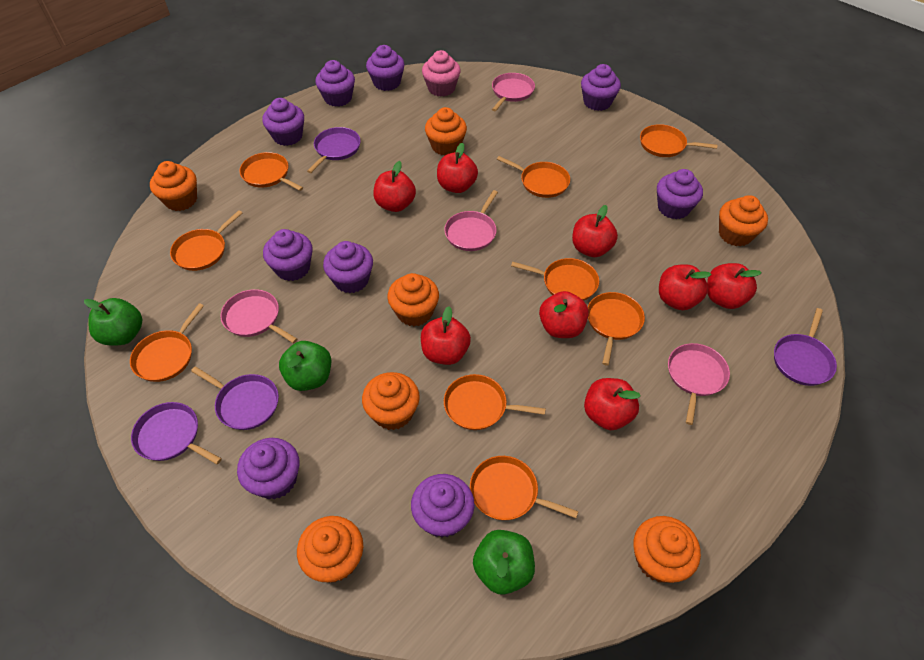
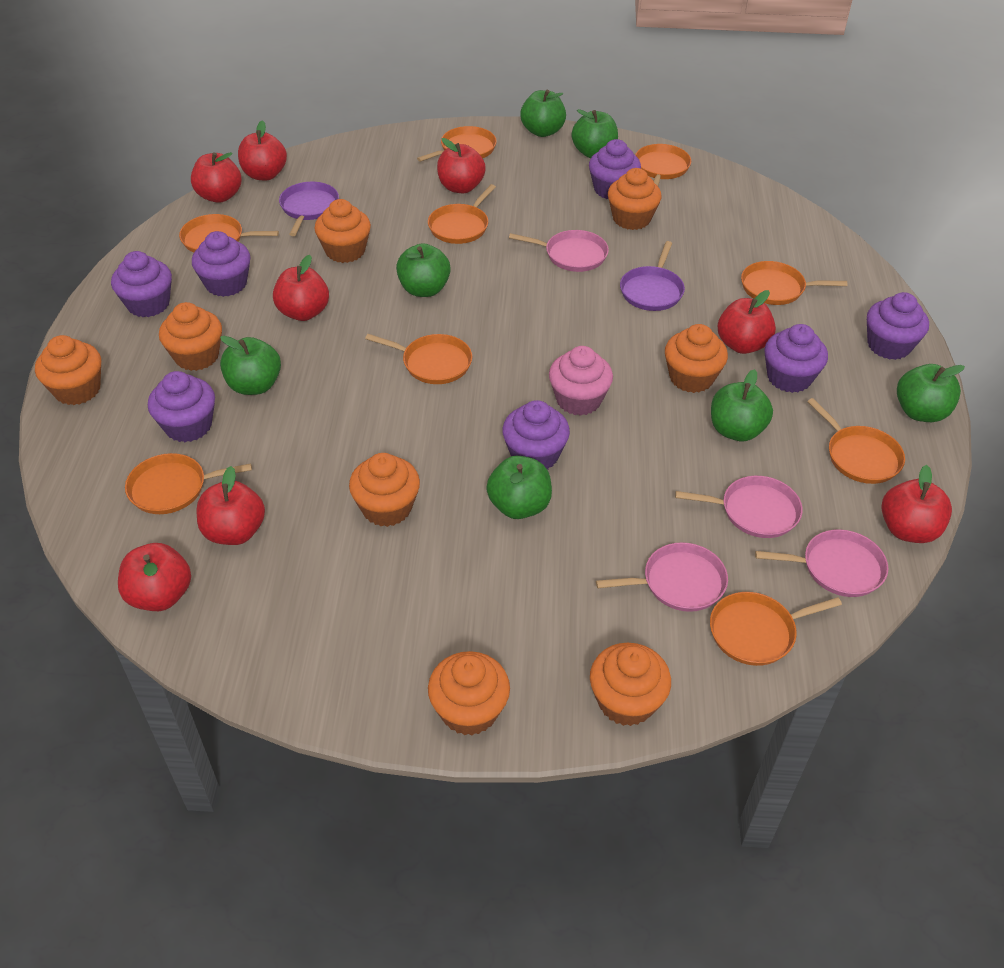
green apple: [84,298,142,346] [279,341,331,391] [473,530,535,595] = 3 -> [220,336,281,395] [396,243,451,297] [486,456,552,519] [520,90,566,137] [572,109,618,158] [711,369,773,441] [897,364,965,422] = 7
orange cupcake: [150,161,197,211] [297,516,363,582] [362,372,420,430] [387,273,439,326] [425,107,467,155] [633,516,701,583] [719,195,768,247] = 7 -> [35,335,101,405] [159,302,222,371] [314,199,371,263] [349,453,420,527] [428,651,510,736] [590,643,671,726] [608,168,661,230] [665,324,728,393] = 8
purple cupcake: [237,438,299,499] [262,98,304,146] [263,229,313,281] [315,60,355,107] [323,241,373,293] [366,45,405,91] [411,474,474,538] [581,64,621,111] [657,169,703,219] = 9 -> [111,251,172,317] [148,371,215,442] [192,231,250,297] [502,400,570,470] [589,139,641,199] [765,324,828,393] [867,292,929,360] = 7
purple pan: [131,402,222,464] [191,366,279,430] [307,127,361,173] [774,308,837,386] = 4 -> [279,182,339,236] [620,241,685,311] = 2

